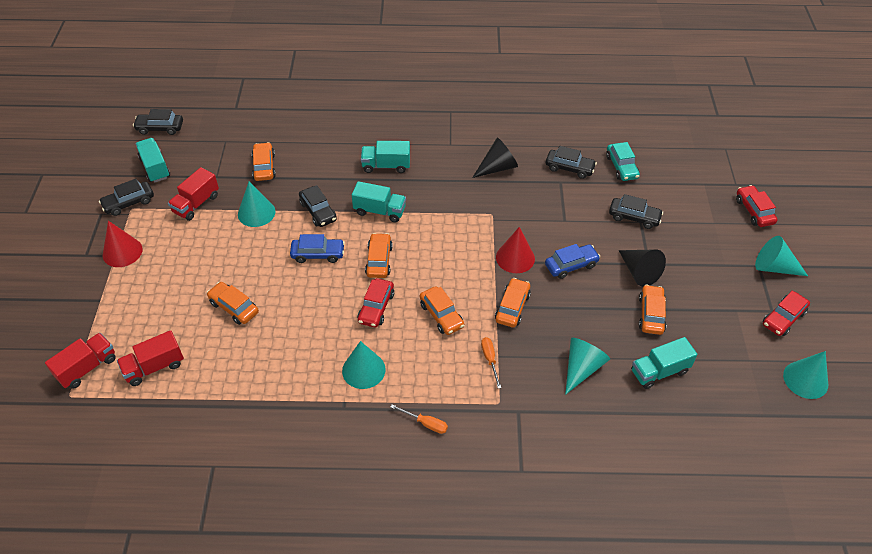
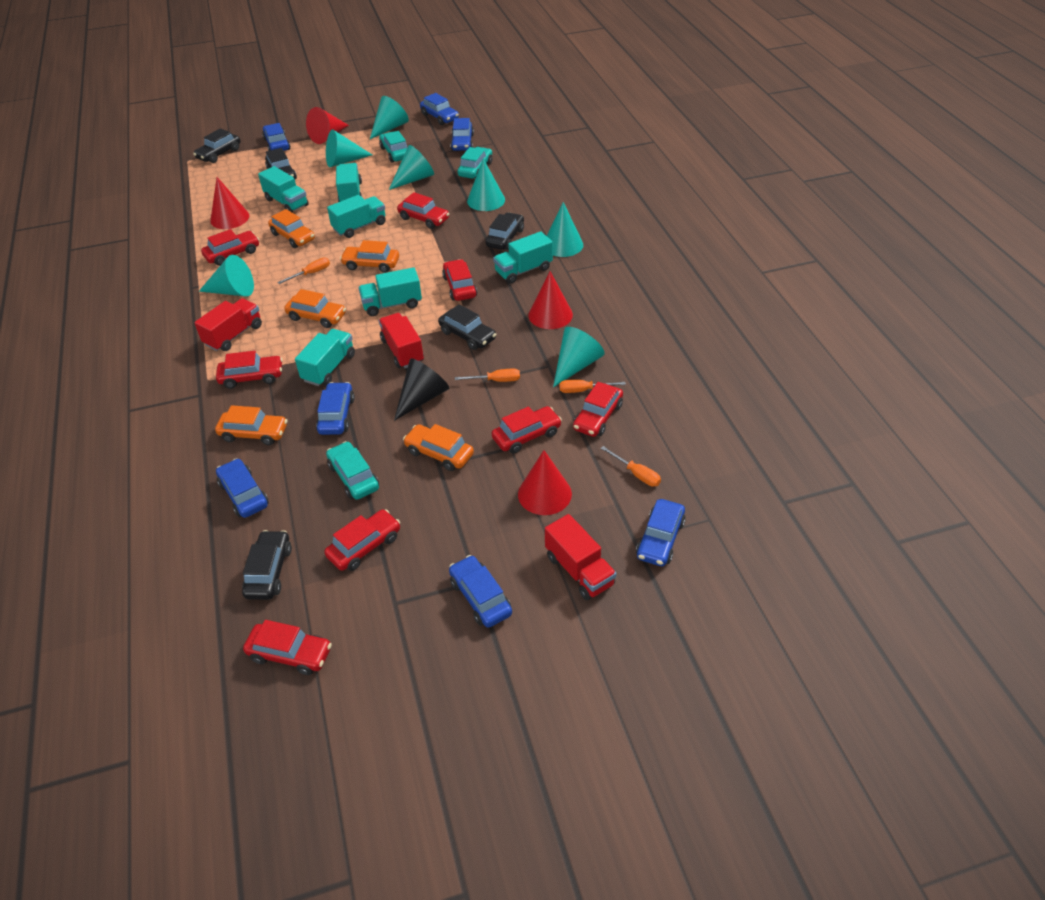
black cone: [472,138,518,178] [618,249,666,287] = 2 -> [394,358,449,421] = 1
blue car: [290,234,345,263] [545,244,600,279] = 2 -> [216,458,269,518] [262,123,291,151] [316,382,355,435] [420,93,459,125] [449,555,512,628] [450,118,474,151] [636,499,686,566] = 7
orange car: [207,282,259,325] [252,142,276,181] [365,233,393,278] [420,286,464,335] [495,278,531,328] [639,285,666,335] = 6 -> [215,405,287,445] [268,209,315,248] [284,289,346,328] [340,240,399,273] [403,424,474,471] = 5
orange screwdriver: [391,404,448,434] [481,337,501,389] = 2 -> [277,257,330,284] [455,368,520,382] [559,380,626,393] [600,446,661,487] = 4
red car: [358,278,394,327] [736,185,778,227] [763,291,810,336] = 3 -> [201,229,259,266] [216,351,282,389] [243,620,332,675] [324,509,400,571] [397,192,449,229] [442,259,477,301] [492,406,562,454] [573,382,623,437] = 8
red cone: [103,221,143,267] [496,227,535,273] = 2 -> [210,177,249,229] [306,107,349,144] [518,450,572,515] [528,271,573,329] = 4
turquoise car: [606,142,640,181] = 1 -> [326,441,379,500] [379,131,407,162] [457,147,493,179] = 3
turquoise cone: [238,181,276,227] [342,341,386,389] [565,338,610,395] [755,236,808,276] [783,351,828,399] = 5 -> [199,255,254,296] [326,130,372,167] [370,96,409,139] [389,145,434,190] [467,159,505,211] [547,202,583,257] [553,327,605,387] = 7
turquoise truck: [136,138,170,183] [352,181,406,222] [361,141,410,173] [631,337,698,389] = 4 -> [258,166,309,213] [295,329,355,386] [327,195,386,238] [336,163,362,202] [358,267,422,316] [493,231,553,284] = 6

